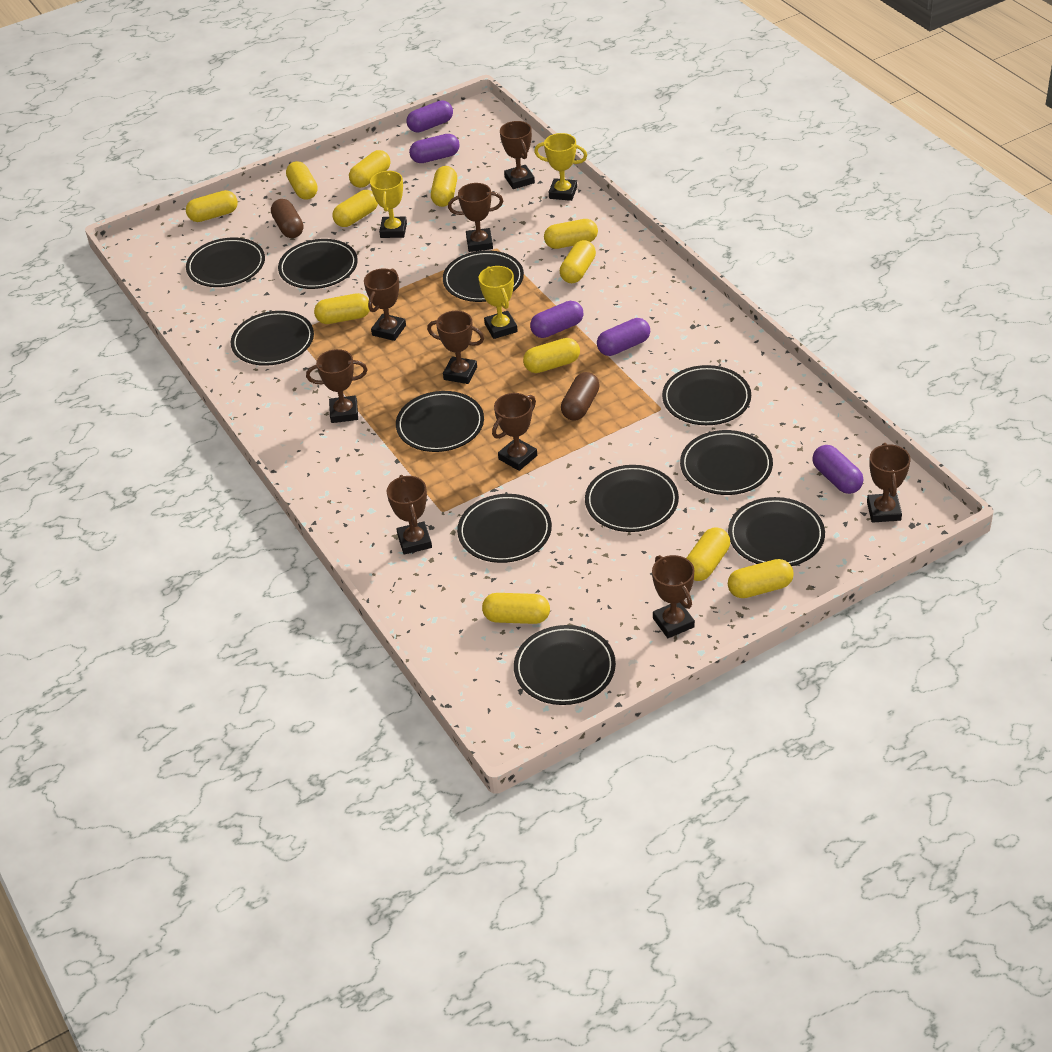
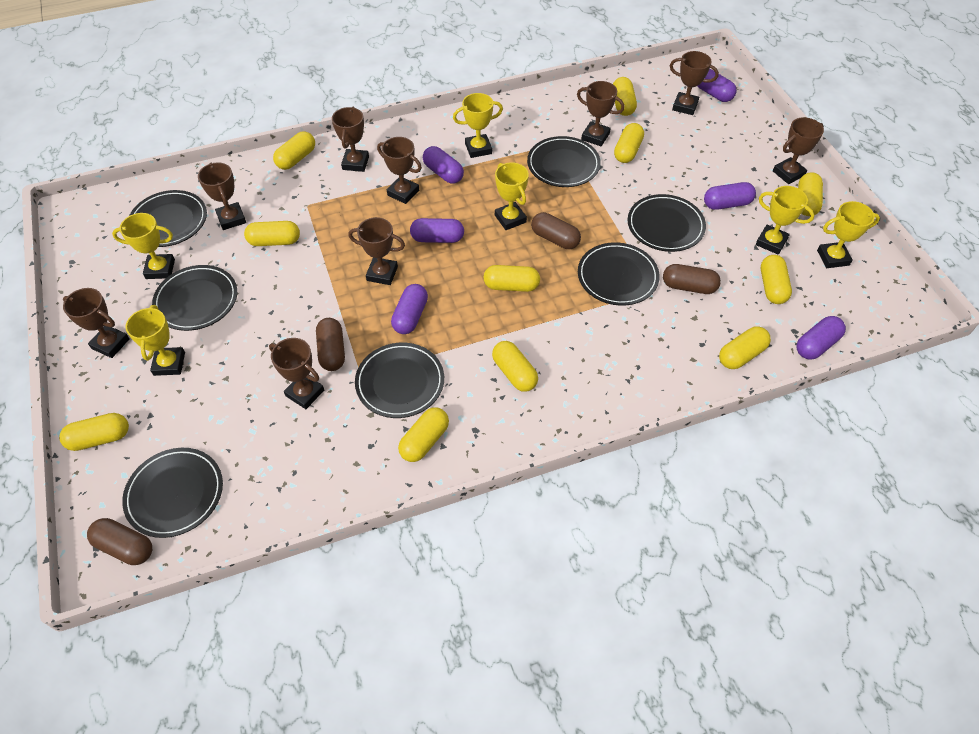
black plate: [186,238,265,287] [231,311,314,366] [278,239,358,289] [396,391,484,452] [443,250,524,302] [457,494,552,563] [514,625,616,705] [585,465,679,532] [662,365,751,425] [680,430,773,495] [728,497,825,566] = 11 -> [122,448,223,538] [129,190,207,247] [152,265,237,331] [355,343,444,418] [527,136,601,187] [578,242,660,306] [628,194,706,252] = 7
brown capsule: [271,199,303,238] [561,372,600,421] = 2 -> [87,518,152,565] [316,318,345,371] [531,212,581,249] [663,264,721,294] = 4
purple capsule: [407,101,453,132] [409,134,460,163] [530,301,584,338] [597,318,650,356] [812,445,863,494] = 5 -> [391,284,428,334] [410,218,464,243] [423,146,464,184] [697,69,737,102] [704,182,756,210] [796,316,846,360] = 6
yellow capsule: [186,190,238,222] [286,161,318,200] [314,293,370,324] [332,190,378,227] [349,150,390,188] [431,166,457,207] [482,593,550,624] [523,338,580,373] [544,219,598,249] [560,240,596,283] [686,527,730,581] [728,559,794,598] = 12 -> [59,413,129,451] [244,221,300,246] [273,131,315,170] [398,407,449,462] [483,265,540,292] [492,341,538,392] [613,77,637,116] [614,123,644,163] [719,327,771,369] [761,255,792,304] [798,172,823,216] = 11
yellow trophy: [370,170,407,238] [479,266,518,339] [534,133,587,201] = 3 -> [112,213,175,279] [125,305,185,376] [453,93,503,158] [495,162,529,230] [756,186,814,255] [817,201,880,268] = 6

